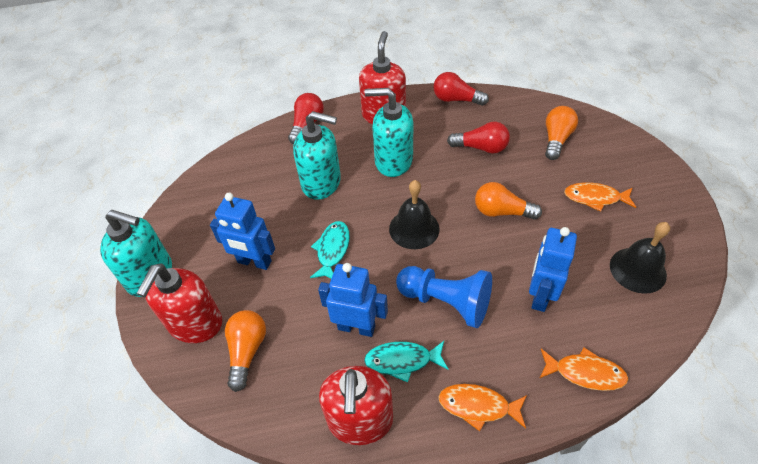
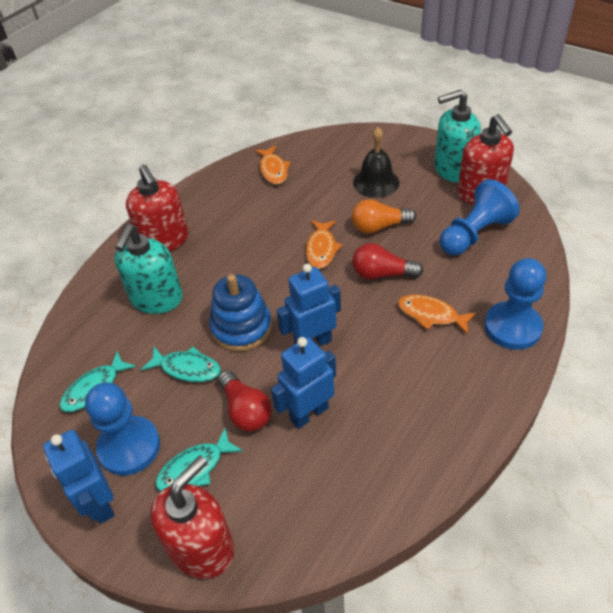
black bell: [389,180,440,249] [610,222,670,294] = 2 -> [353,127,399,198] = 1
blue pawn: [396,266,492,328] = 1 -> [85,382,160,476] [440,179,520,255] [484,258,546,350] = 3
blue stacking toy: none = 0 -> [209,274,272,351] = 1
orange light bulb: [225,310,266,392] [475,182,542,220] [545,106,578,160] = 3 -> [352,199,416,234] = 1
red light bulb: [288,93,324,144] [433,72,489,106] [447,122,510,154] = 3 -> [218,370,272,432] [352,243,423,280] = 2
turquoise fish: [310,221,350,279] [364,341,449,383] = 2 -> [59,351,136,412] [141,346,221,382] [155,428,243,492] = 3
turquoise soap dispenser: [100,210,172,297] [293,111,341,200] [365,88,413,177] = 3 -> [115,224,183,314] [434,89,481,182] = 2

